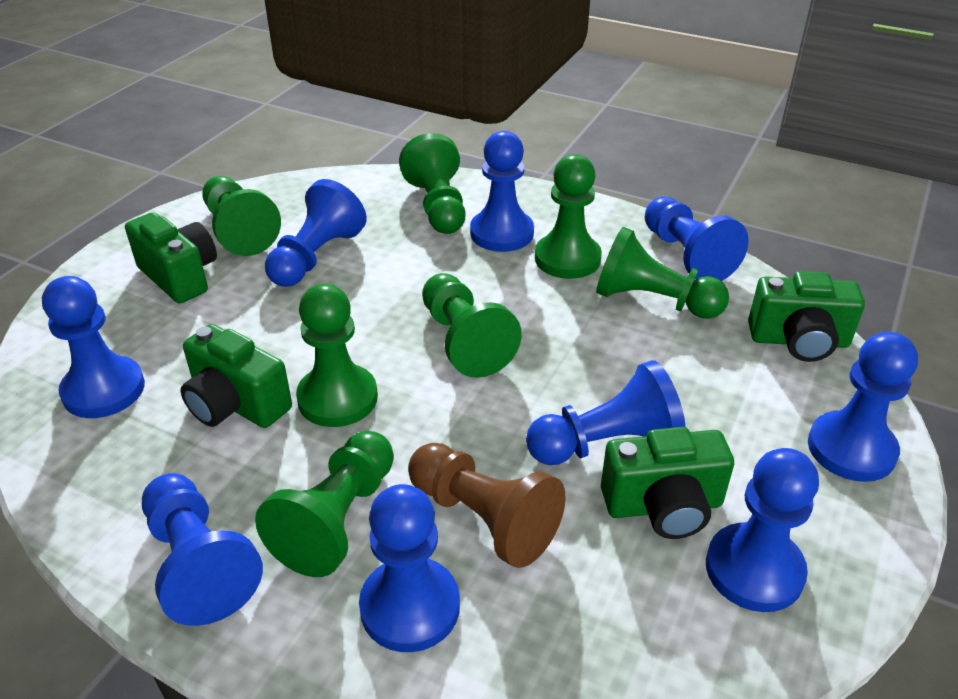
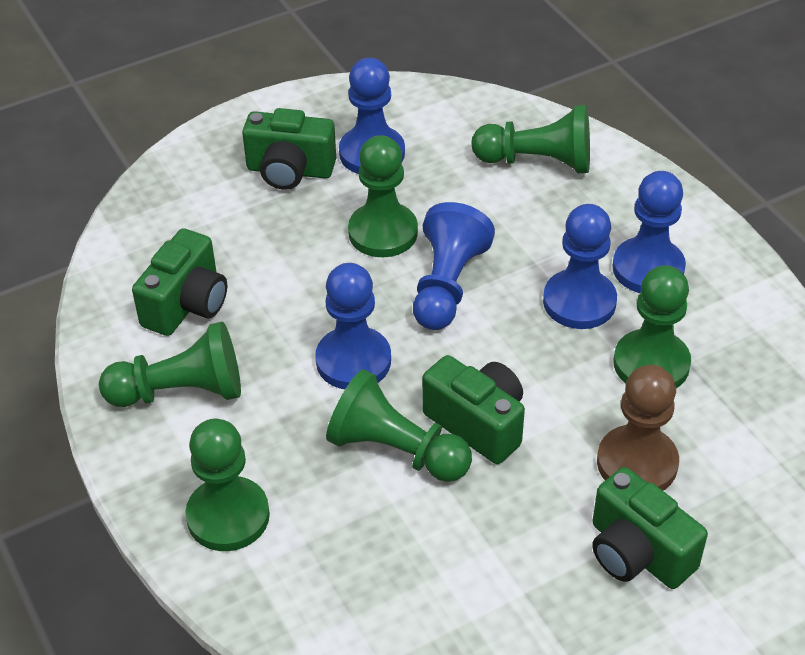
blue pawn: [42,276,145,418] [142,473,263,626] [265,179,367,287] [359,484,460,652] [470,131,534,252] [526,360,686,465] [645,197,749,281] [706,448,819,612] [808,332,918,482] = 9 -> [315,263,391,389] [339,58,405,174] [413,202,495,330] [543,204,617,329] [612,171,686,293] = 5
green pawn: [203,176,281,256] [255,431,394,577] [296,284,378,427] [399,133,466,234] [422,273,522,378] [535,154,602,279] [596,227,729,319] = 7 -> [99,322,241,407] [185,419,270,551] [326,369,472,482] [348,135,418,257] [471,105,590,173] [613,265,691,388] = 6

